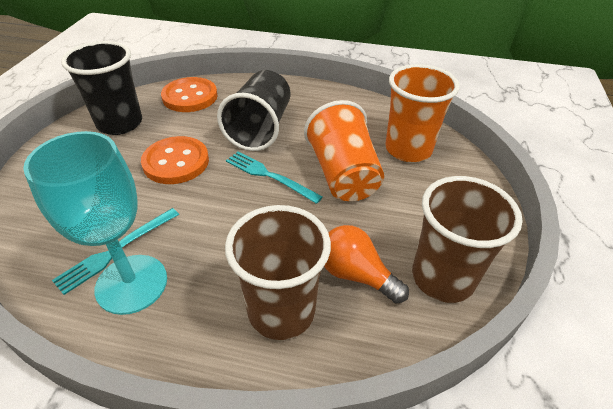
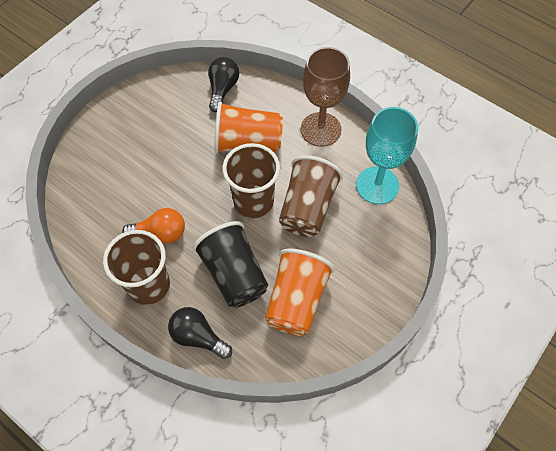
black cup: [61,41,142,135] [217,70,290,151] = 2 -> [193,221,268,308] = 1
black light bulb: none = 0 -> [168,307,232,359] [208,57,239,112] = 2
brown cup: [225,205,331,340] [412,176,523,303] = 2 -> [103,230,170,305] [222,143,280,218] [279,155,343,237] = 3
brown goblet: none = 0 -> [301,47,350,147] = 1
orange button: [141,136,209,184] [161,77,218,112] = 2 -> none = 0
turquoise fork: [52,208,179,295] [226,152,323,204] = 2 -> none = 0

